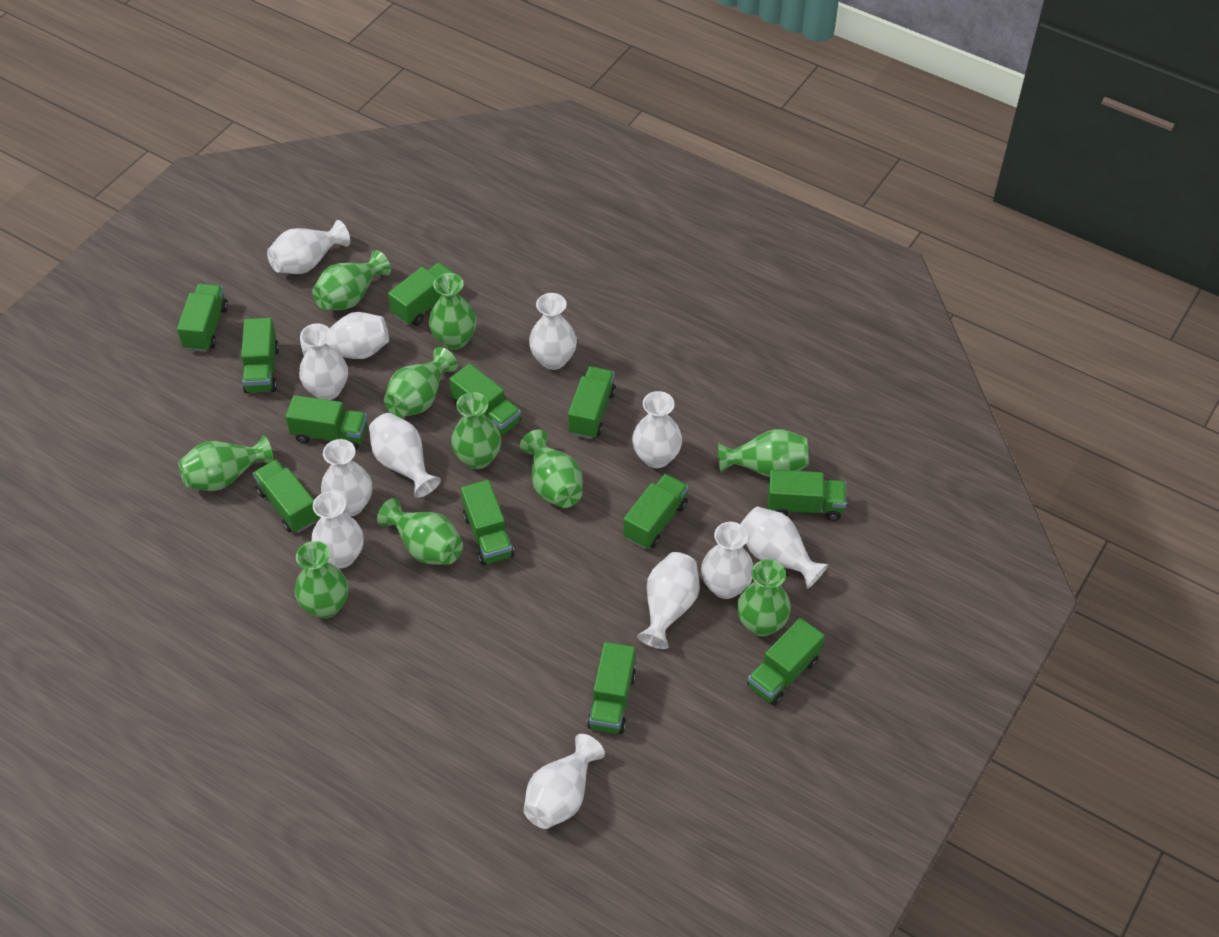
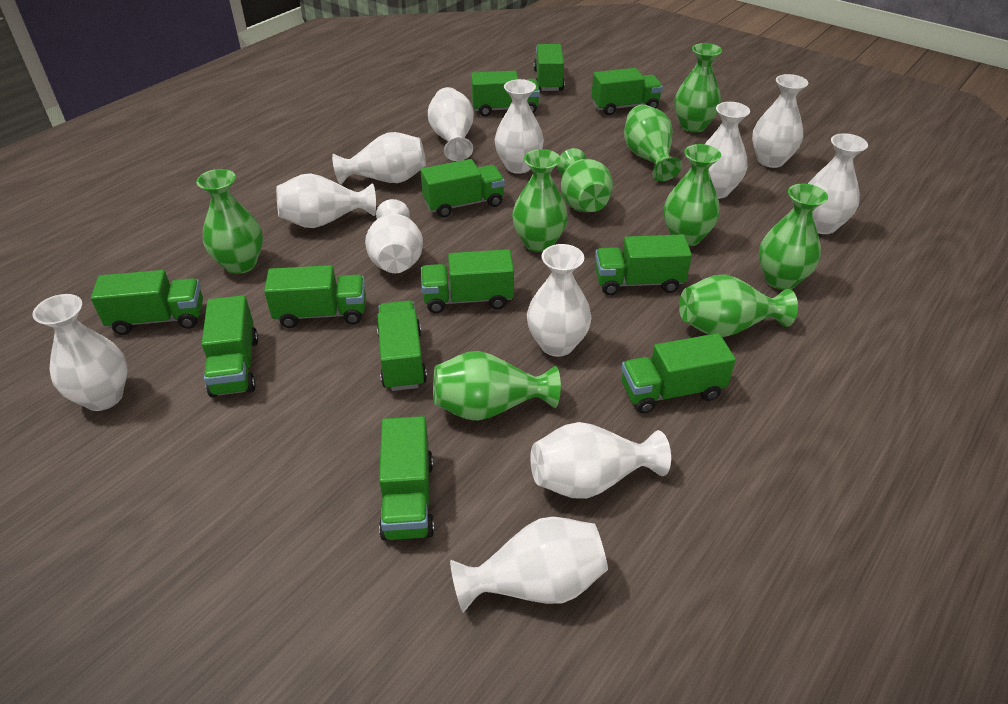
green vase: [178,435,274,491] [295,541,348,618] [312,250,391,310] [377,498,463,565] [384,347,458,417] [429,273,477,350] [451,392,501,469] [520,430,583,508] [718,429,809,477] [737,559,791,637] = 10 -> [196,169,263,274] [433,351,561,421] [512,149,568,252] [557,148,613,212] [624,104,682,181] [664,144,721,246] [674,43,722,133] [679,275,798,337] [759,184,828,290] = 9

